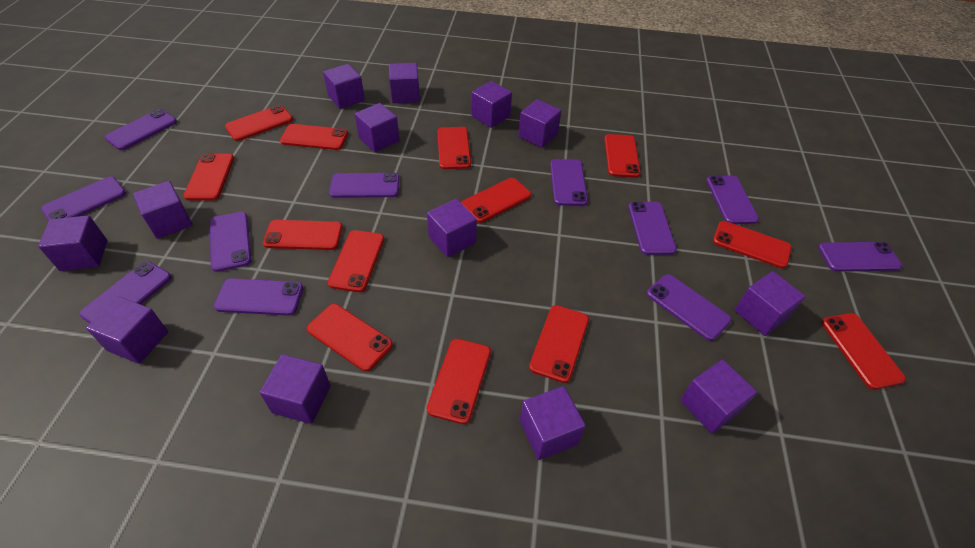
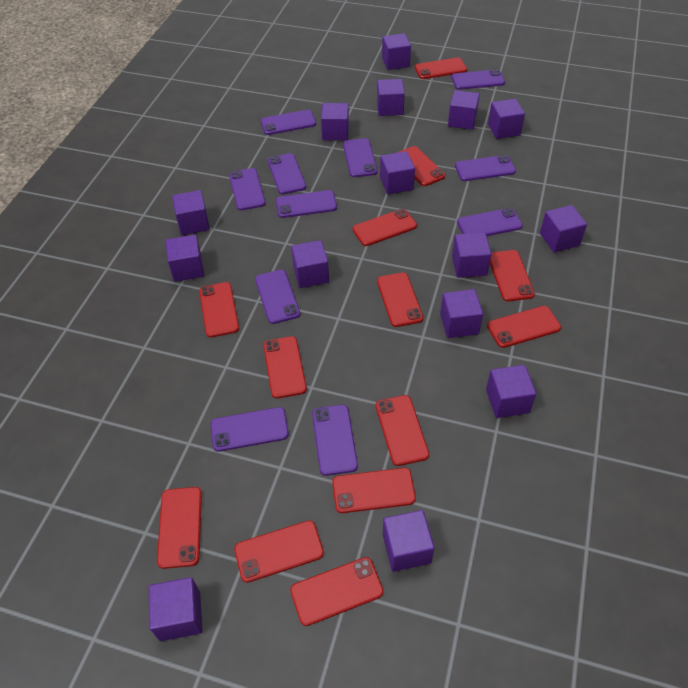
purple cube: [38,215,108,271] [86,296,168,364] [133,181,192,239] [260,354,331,424] [323,64,365,109] [355,103,400,152] [389,63,420,103] [427,199,477,257] [471,81,512,128] [519,99,561,148] [520,386,586,460] [680,359,757,434] [735,271,805,336] = 13 -> [149,577,203,641] [166,235,204,282] [172,190,210,235] [291,240,329,288] [321,103,349,140] [377,79,405,116] [380,151,415,194] [382,33,411,70] [383,510,435,572] [440,289,483,338] [448,90,480,130] [452,232,491,277] [486,365,536,418] [488,99,525,139] [540,205,587,253] = 15

